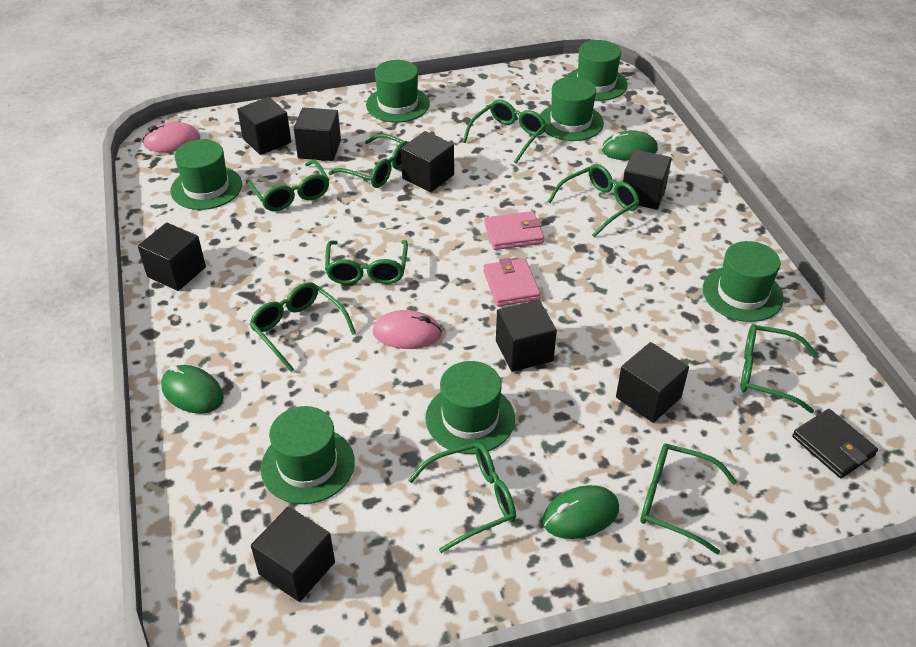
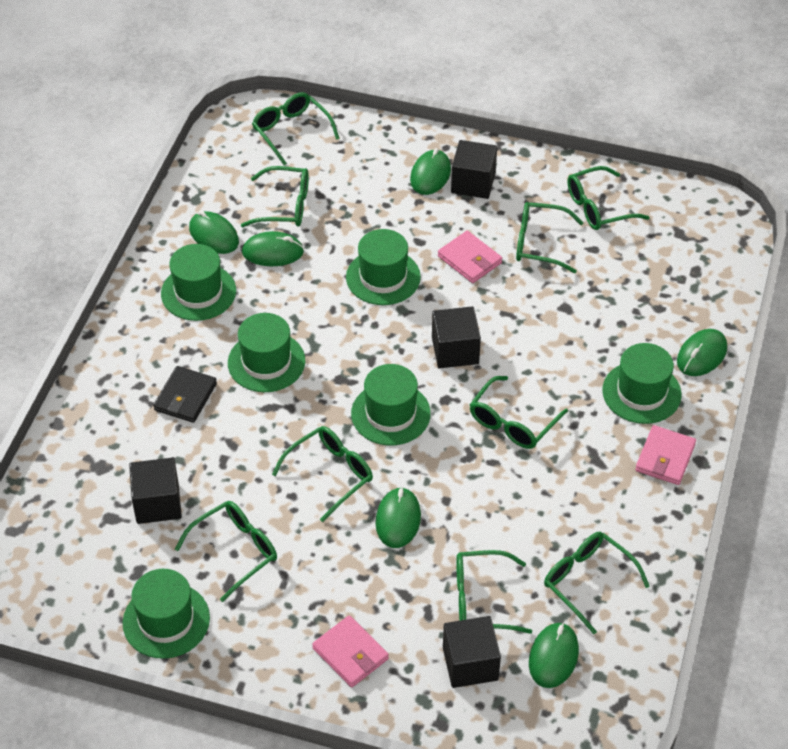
black cube: [138,223,206,291] [237,97,291,155] [251,506,335,602] [294,107,341,161] [401,131,454,192] [496,300,557,372] [616,342,689,423] [623,149,672,210] = 8 -> [129,458,182,524] [432,306,481,368] [443,616,501,688] [451,140,497,199] = 4
green hat: [170,139,242,210] [261,406,355,504] [366,60,430,122] [425,361,515,454] [540,77,604,141] [567,40,628,101] [703,241,784,322] = 7 -> [123,569,210,659] [161,244,236,321] [228,313,305,392] [346,229,421,305] [351,364,431,445] [602,343,681,424] = 6
green mouse: [161,365,224,414] [543,485,619,539] [602,130,658,161] = 3 -> [189,211,239,254] [242,231,304,266] [375,487,421,548] [410,148,451,195] [529,622,579,688] [677,329,727,376] = 6
pink mouse: [142,122,200,152] [373,310,442,349] = 2 -> none = 0
pink wallet: [483,258,540,307] [484,211,544,250] = 2 -> [312,615,389,687] [438,231,502,283] [635,425,696,485] = 3

